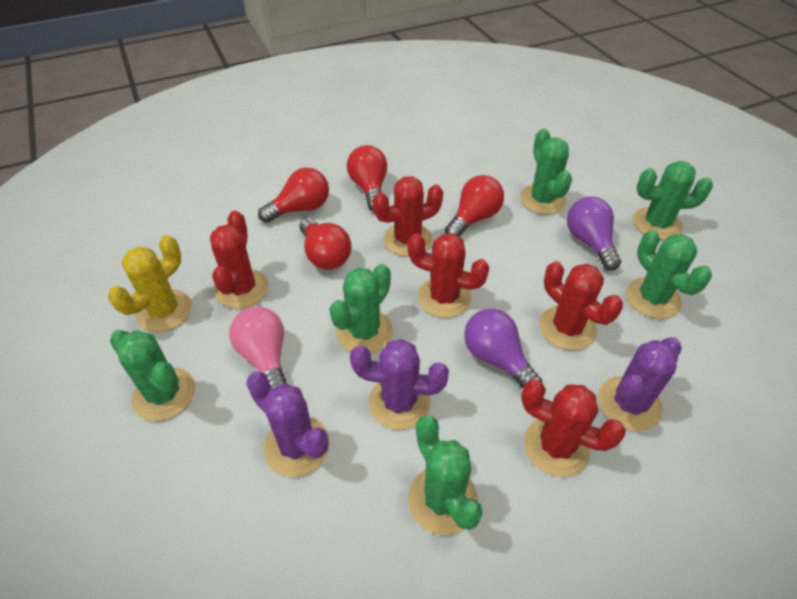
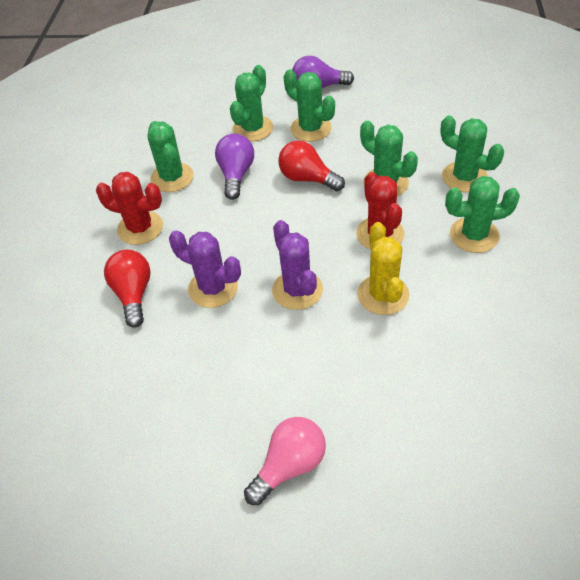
purple cactus: [246,371,330,477] [350,339,449,430] [598,337,682,431] = 3 -> [169,230,241,308] [272,220,323,310] = 2
red cactus: [210,211,269,309] [372,176,443,257] [407,233,489,318] [521,380,626,477] [539,261,623,350] = 5 -> [96,172,163,245] [356,172,404,250] = 2
red light bulb: [258,168,329,223] [299,218,352,270] [347,145,387,211] [445,175,504,237] = 4 -> [104,250,151,328] [278,140,345,191] = 2

